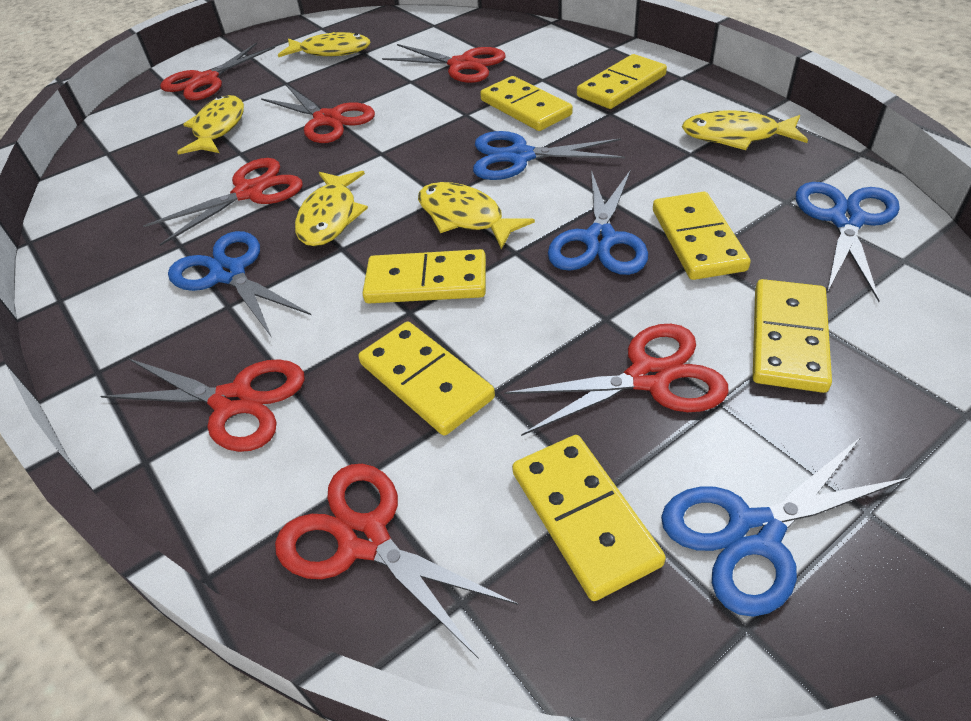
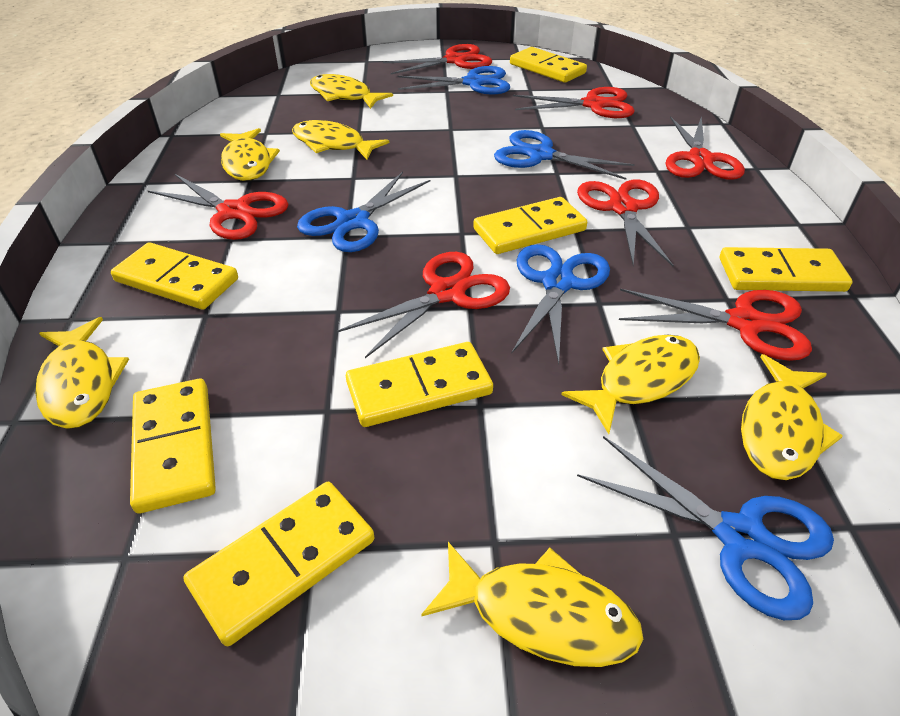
yellow fish: [177,95,244,155] [278,32,370,57] [295,171,368,246] [418,182,535,249] [682,110,808,150] = 5 -> [35,317,129,429] [220,128,280,181] [292,120,389,160] [310,74,393,109] [421,542,643,667] [561,335,700,434] [741,354,843,480] = 7

